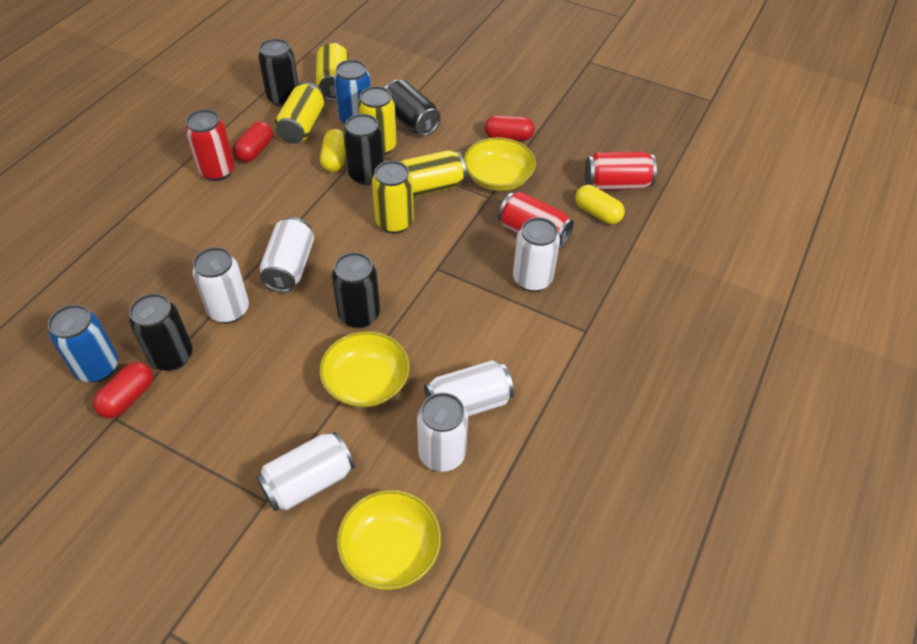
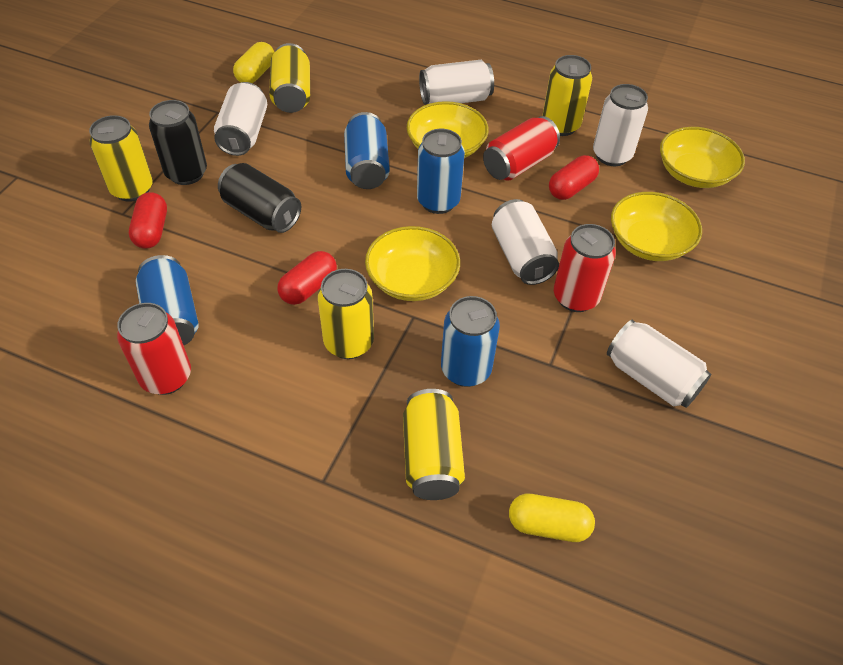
black can: [129,293,193,371] [258,38,299,107] [332,252,380,328] [343,114,384,185] [385,80,441,136] = 5 -> [149,100,207,185] [218,163,301,233] = 2
blue can: [48,304,118,383] [334,60,371,125] = 2 -> [136,255,199,345] [344,112,390,189] [417,129,465,214] [441,296,500,387] = 4
white can: [192,247,249,323] [256,432,355,511] [260,217,314,293] [417,393,468,472] [424,360,514,416] [513,217,560,292] = 6 -> [214,82,267,156] [419,60,494,105] [492,199,559,285] [593,84,648,166] [607,320,711,408] = 5
yellow bowl: [319,331,410,408] [337,490,441,590] [464,137,536,191] = 3 -> [365,226,460,301] [407,101,488,158] [611,192,702,261] [660,127,745,188] = 4

